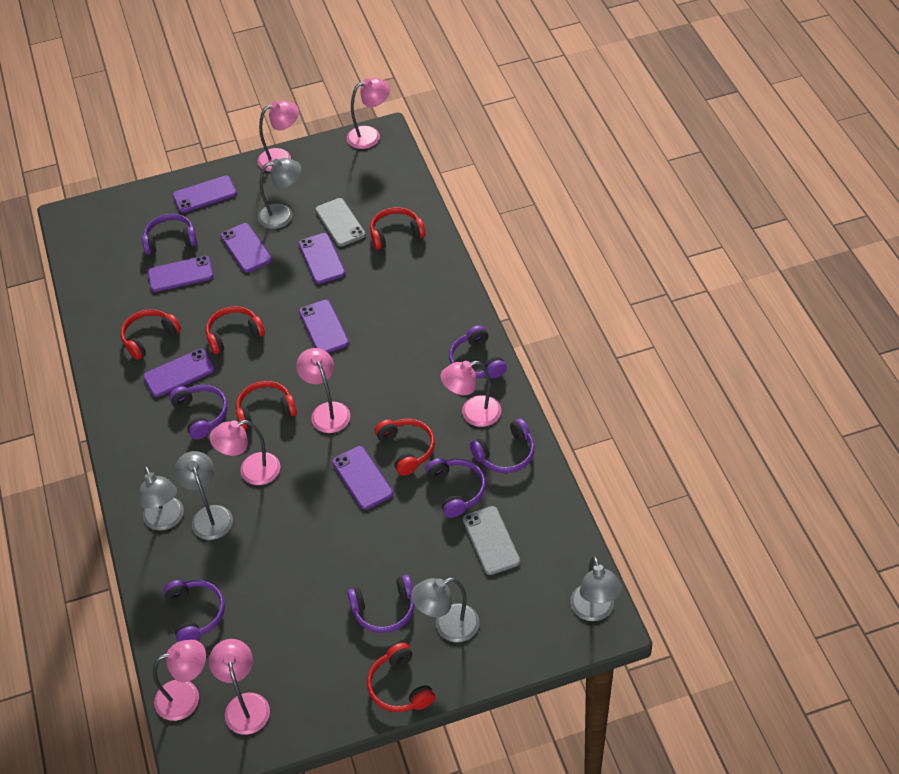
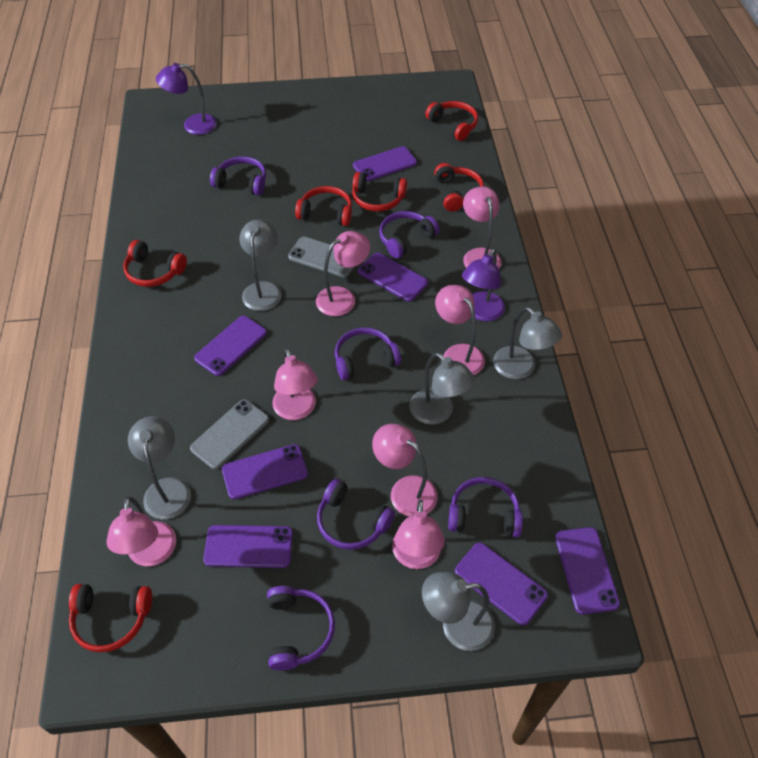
purple headphones: [142,214,197,255] [164,580,225,642] [169,385,228,439] [347,575,414,633] [426,458,486,518] [449,325,507,378] [470,418,535,473] = 7 -> [210,156,266,196] [267,586,335,671] [317,479,395,550] [335,328,401,380] [379,211,440,259] [448,477,523,537] = 6
purple lamp: none = 0 -> [156,63,217,135] [462,249,505,321] = 2

